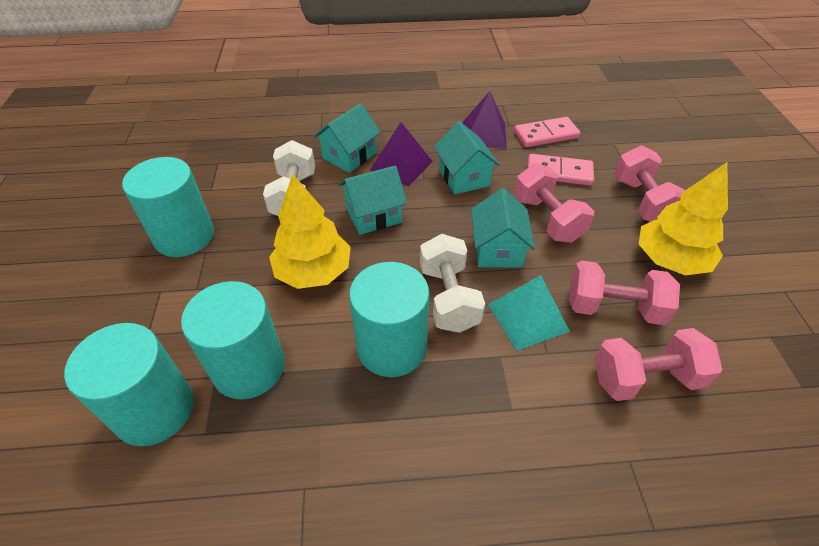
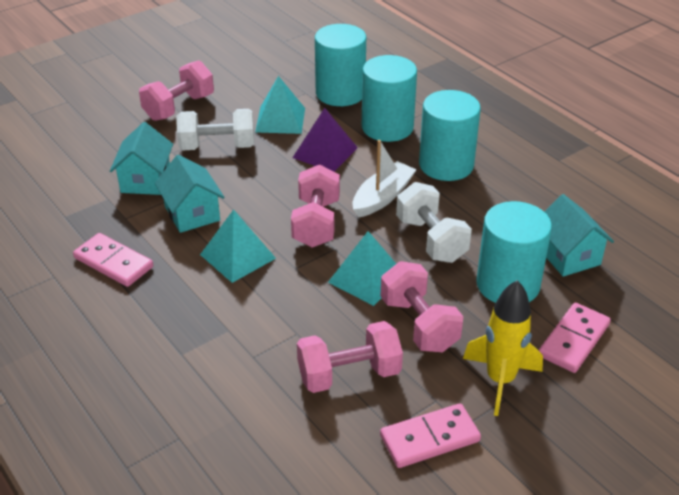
pink domino: [514,117,581,147] [527,154,594,186] = 2 -> [73,233,153,287] [380,403,481,468] [539,303,611,373] = 3
purple pyramid: [370,122,433,186] [463,91,507,148] = 2 -> [293,108,358,172] = 1
turquoise house: [314,103,381,173] [339,166,407,235] [434,121,500,194] [471,188,535,268] = 4 -> [110,122,173,195] [155,155,224,233] [545,194,614,277] = 3
turquoise pyramid: [488,275,570,351] = 1 -> [200,209,276,283] [255,76,305,134] [328,231,396,306] = 3
white boat: none = 0 -> [353,140,416,218] = 1
yellow rocket: none = 0 -> [463,280,543,416] = 1
yellow tree: [269,174,351,289] [639,162,728,275] = 2 -> none = 0

